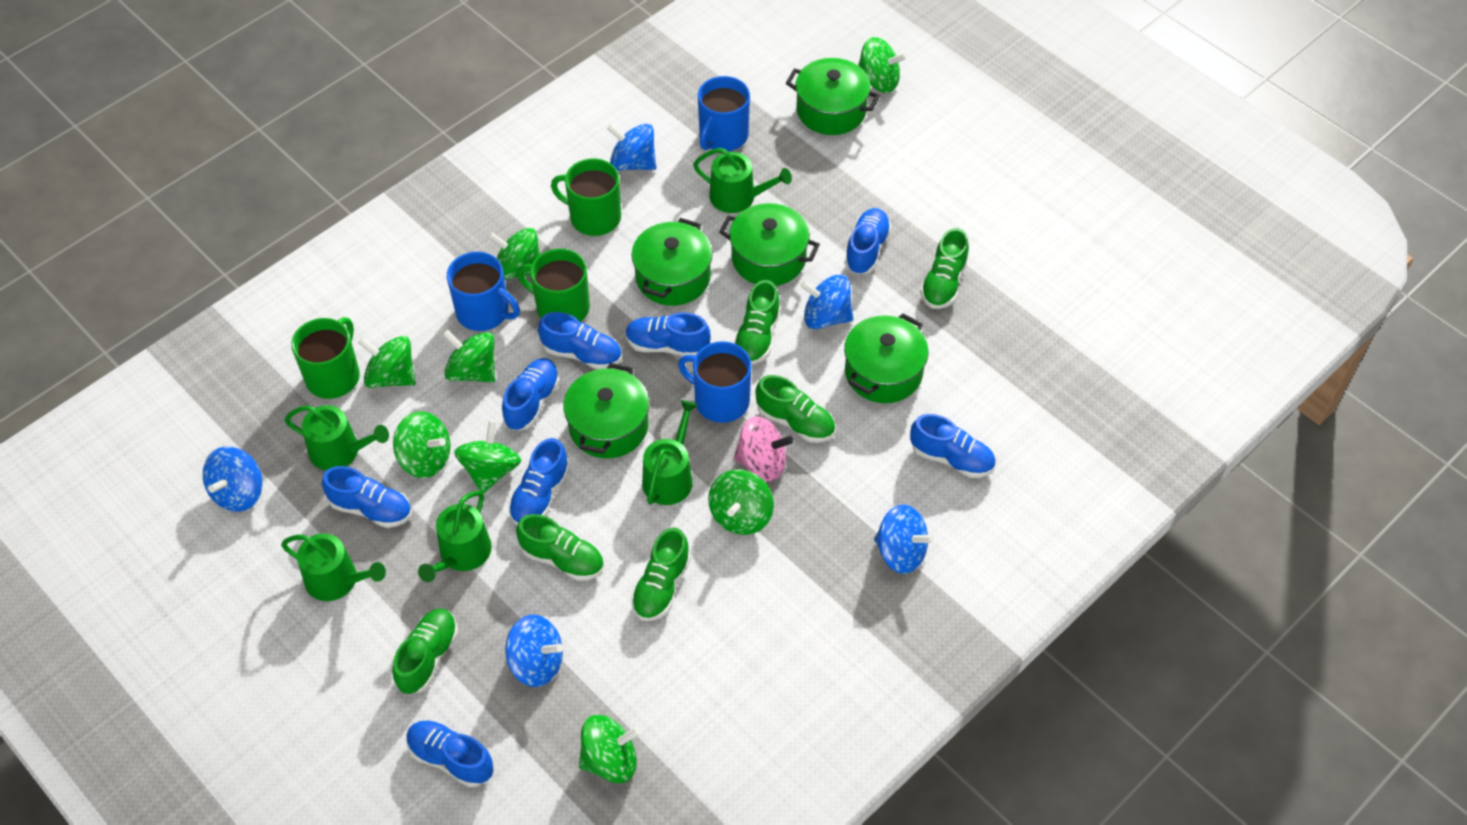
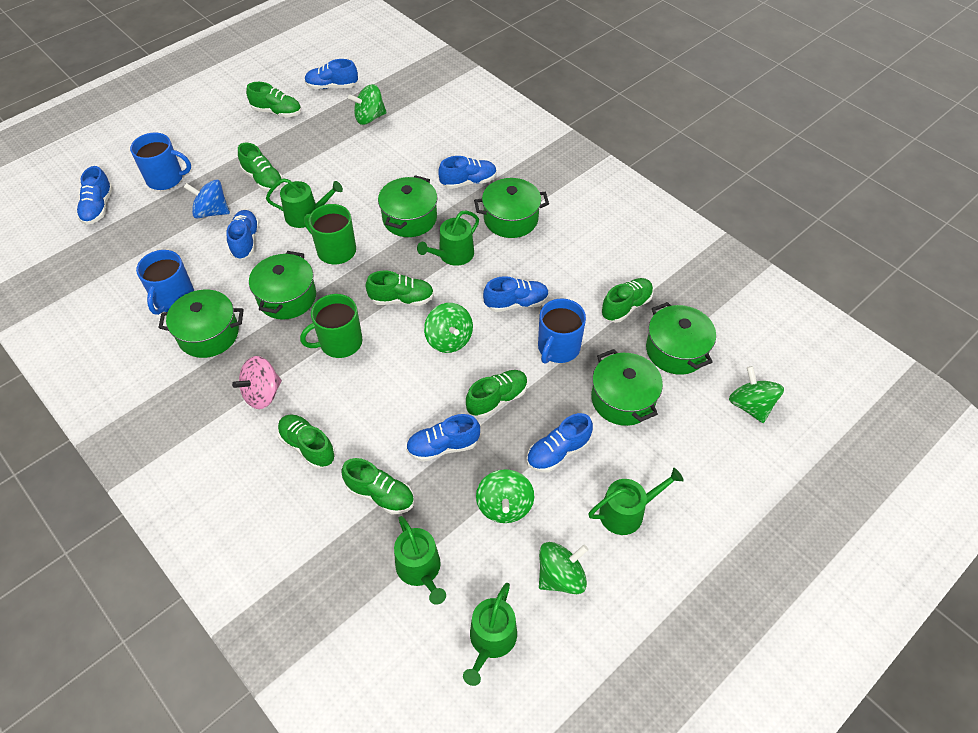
blue shoe: [322,466,412,528] [407,721,493,787] [502,358,560,430] [508,438,570,526] [538,312,622,369] [625,312,711,356] [845,208,892,274] [910,414,996,478] = 8 -> [76,166,113,225] [226,210,259,260] [305,59,358,89] [406,414,480,462] [438,156,497,189] [483,276,549,312] [527,413,593,472] = 7
blue spinning top: [202,447,263,512] [505,615,563,687] [607,124,657,171] [800,274,854,329] [874,504,934,574] = 5 -> [184,180,230,218] = 1
green mug: [291,317,360,399] [517,249,590,322] [551,159,621,236] = 3 -> [300,294,362,358] [304,204,356,264] = 2
green pot: [563,363,649,459] [631,218,713,306] [719,203,820,286] [786,58,880,135] [844,313,929,403] = 5 -> [158,290,244,358] [249,251,316,320] [378,175,437,237] [474,178,549,238] [591,349,663,426] [646,302,716,375] = 6
green shoe: [392,609,458,694] [516,514,604,581] [631,527,690,621] [734,280,780,364] [755,375,835,443] [920,228,969,309] = 6 -> [238,142,284,191] [246,82,301,118] [277,414,335,469] [341,458,414,514] [366,270,434,305] [466,370,528,418] [601,278,653,323] = 7
green spinning top: [358,336,416,388] [393,411,450,478] [443,330,495,383] [454,421,521,493] [488,228,540,280] [579,715,640,783] [708,470,774,535] [858,37,907,93] = 8 -> [348,84,387,125] [424,303,473,353] [476,469,534,523] [539,542,589,594] [729,366,784,423] = 5

